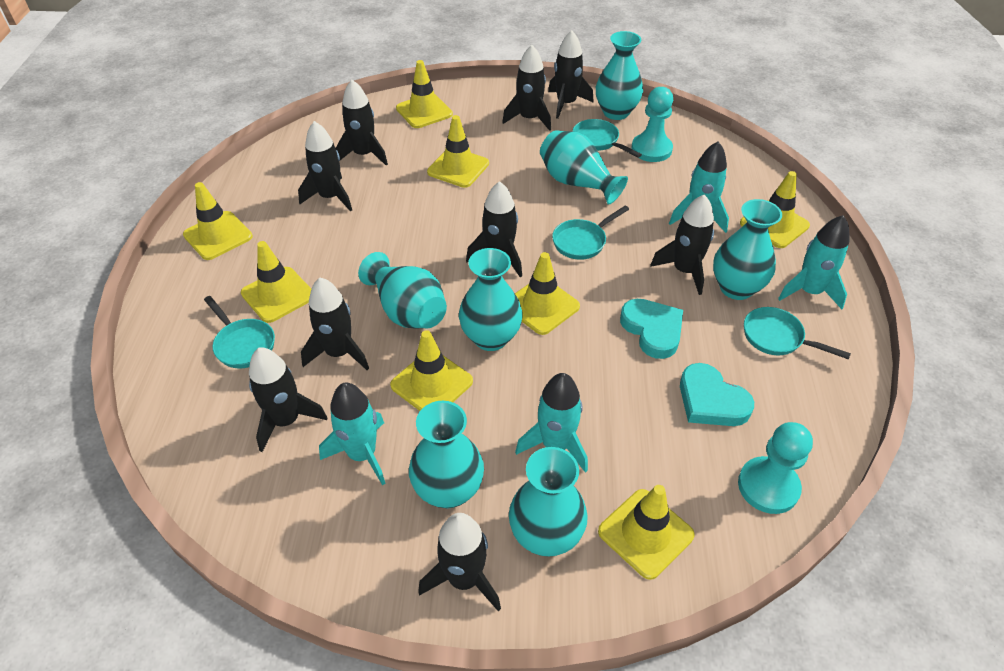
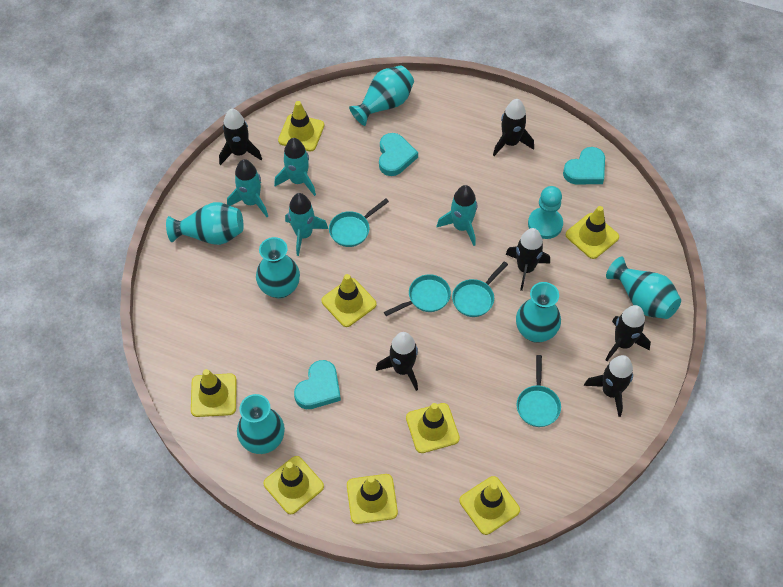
black rocket: [249,347,328,452] [298,121,352,212] [301,278,369,370] [335,80,388,166] [418,513,501,611] [466,181,522,277] [502,45,551,131] [548,30,594,119] [650,194,714,295] = 9 -> [219,109,262,165] [376,332,418,391] [493,99,534,156] [505,228,550,291] [584,355,633,417] [606,305,651,361] = 6
turquoise heart: [620,299,683,359] [680,363,754,426] = 2 -> [294,360,341,409] [379,133,418,176] [563,147,605,184] = 3
turquoise pawn: [631,87,673,162] [738,422,813,514] = 2 -> [528,186,563,239] = 1
turquoise vase: [358,252,447,329] [409,401,484,508] [459,248,523,351] [509,447,588,557] [540,130,628,205] [596,31,643,120] [713,199,782,300] = 7 -> [166,202,244,245] [237,394,285,454] [256,237,300,299] [349,65,414,126] [516,282,561,343] [606,256,681,319] = 6

